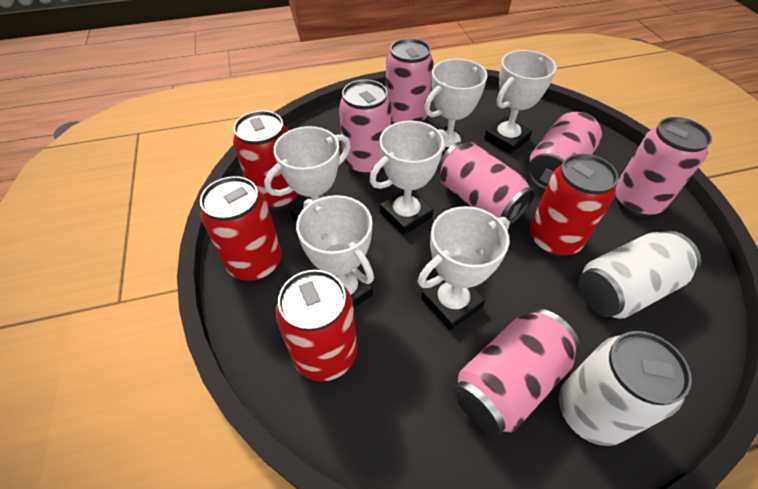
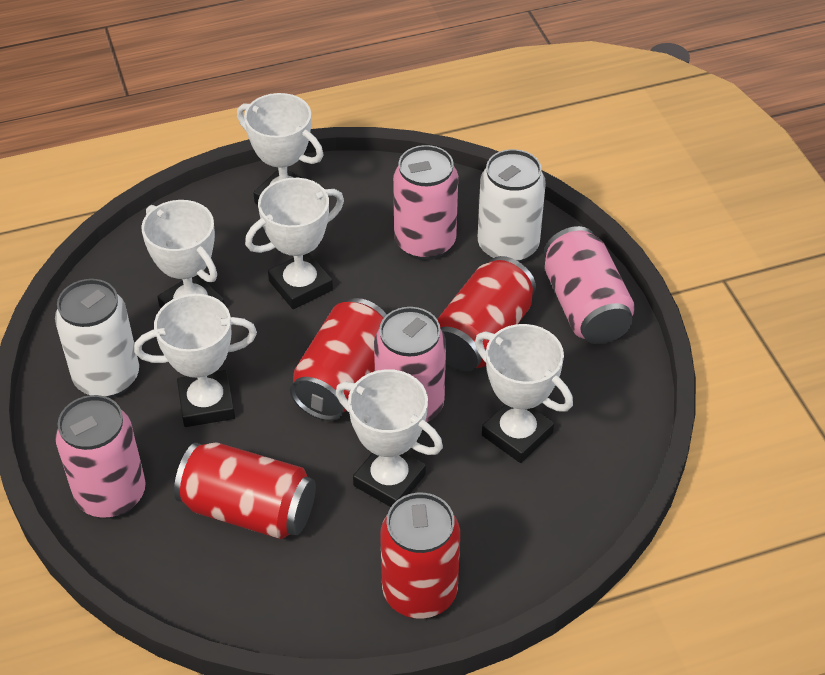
pink can: [339,80,391,175] [386,38,433,124] [438,142,535,226] [454,309,580,436] [527,112,602,190] [616,117,712,217] = 6 -> [55,395,146,519] [374,307,446,423] [393,145,458,260] [544,226,635,344] = 4

